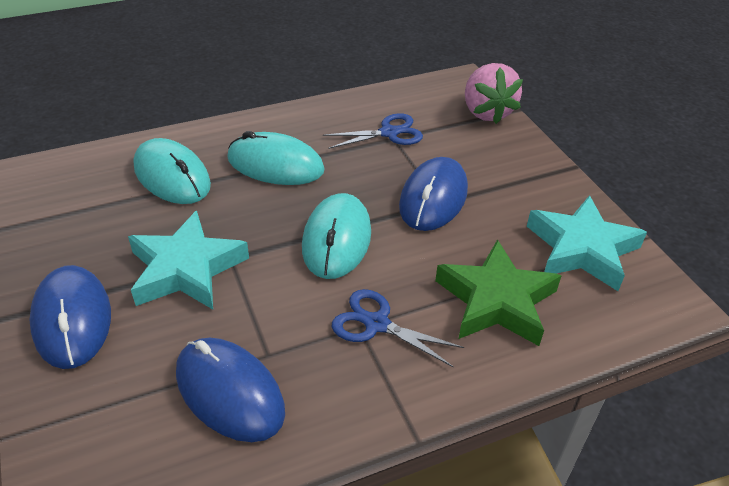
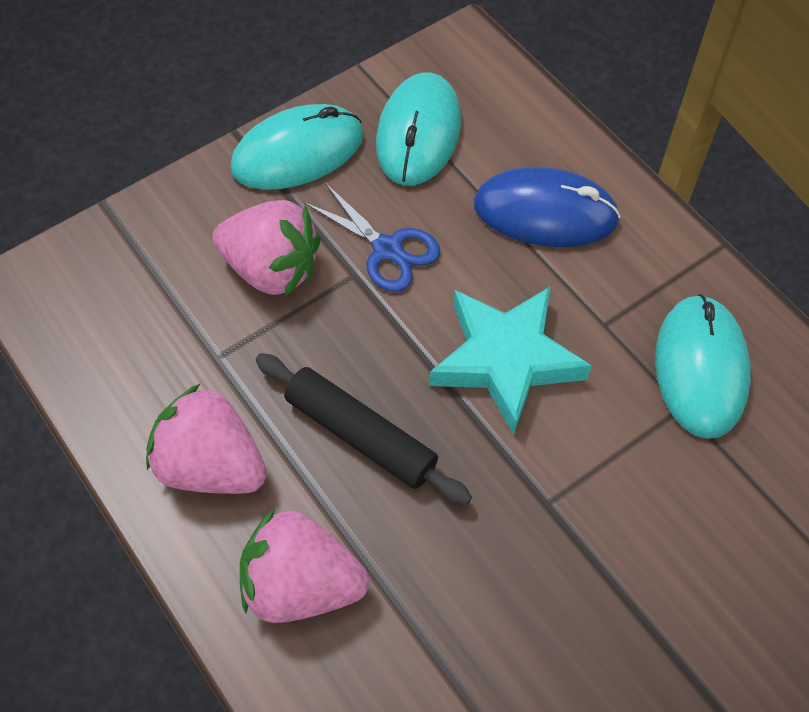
black rolling pin: none = 0 -> [256,353,472,506] = 1
blue mouse: [29,265,111,369] [176,338,285,442] [399,157,468,231] = 3 -> [474,167,621,247] = 1
blue scissors: [323,113,423,149] [332,289,464,367] = 2 -> [304,183,441,292] = 1
green star: [435,239,562,346] = 1 -> none = 0
pink strawberry: [465,63,523,124] = 1 -> [146,383,267,494] [212,200,321,297] [240,508,369,623] = 3
turquoise star: [128,210,249,310] [527,195,647,291] = 2 -> [429,286,592,435] = 1

